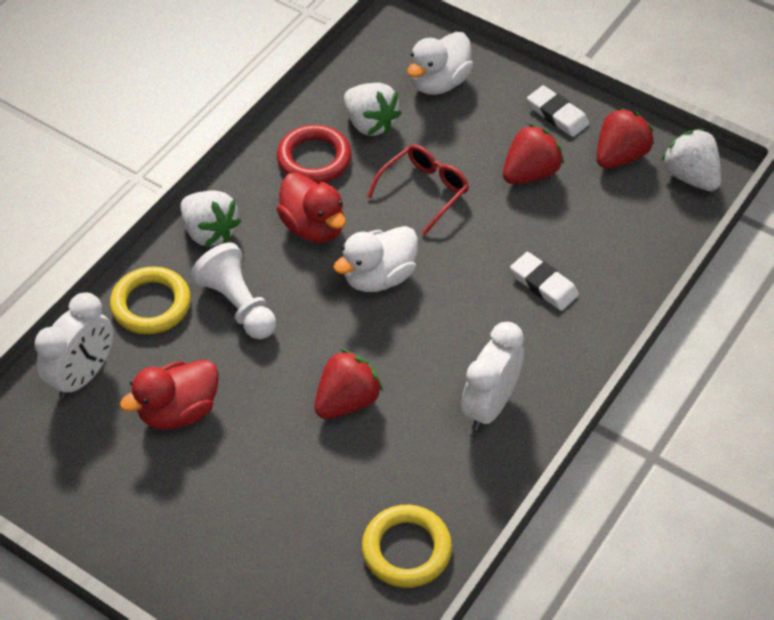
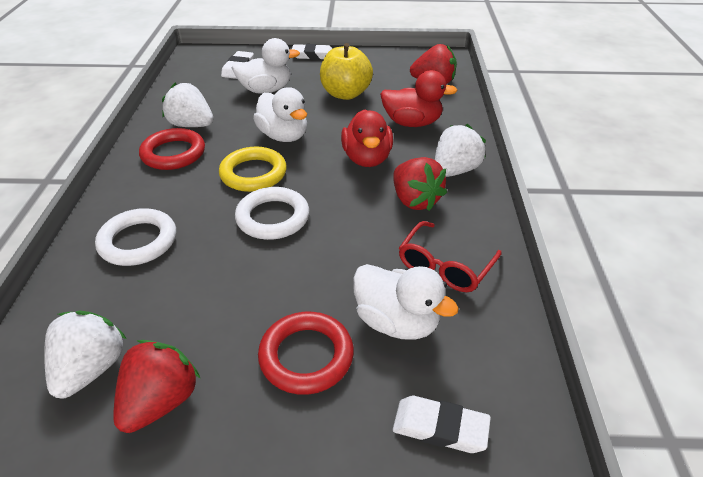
red ring: [277,125,352,184] = 1 -> [139,128,205,170] [258,312,354,395] = 2
white clock: [35,292,113,399] [461,322,524,430] = 2 -> none = 0
white duck: [333,226,418,292] [407,32,473,95] = 2 -> [231,38,300,94] [253,87,307,142] [353,264,459,339] = 3
white eraser: [510,252,579,311] [527,85,589,137] = 2 -> [221,51,254,79] [292,44,332,60] [393,396,491,453] = 3
white pawn: [191,243,276,339] = 1 -> none = 0
white ring: none = 0 -> [95,208,176,266] [235,187,309,240] = 2
yellow apple: none = 0 -> [320,43,373,100] = 1
yellow ring: [110,266,191,334] [362,505,452,588] = 2 -> [219,147,287,192] = 1

